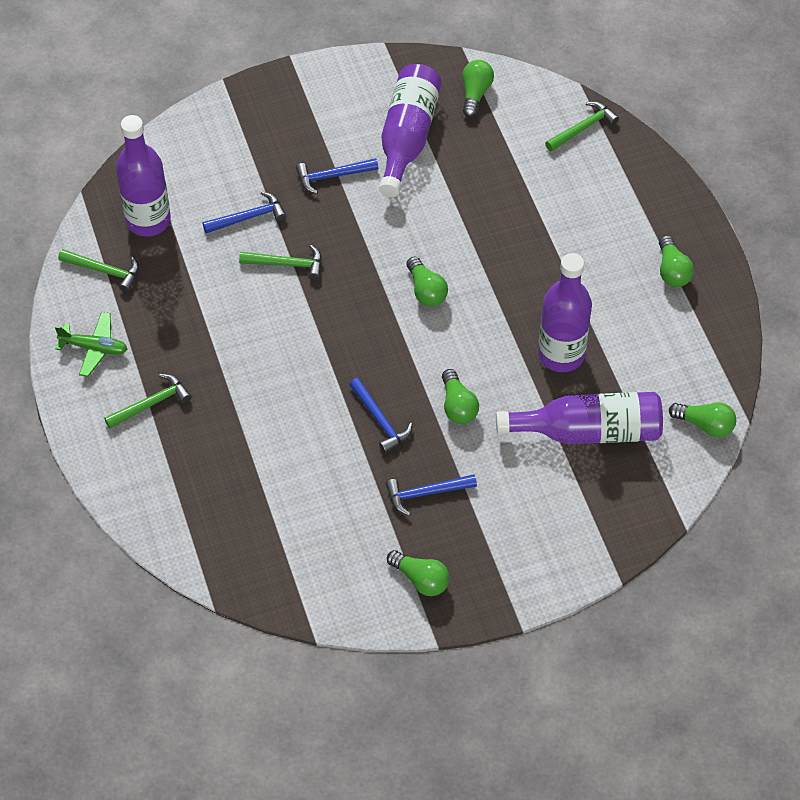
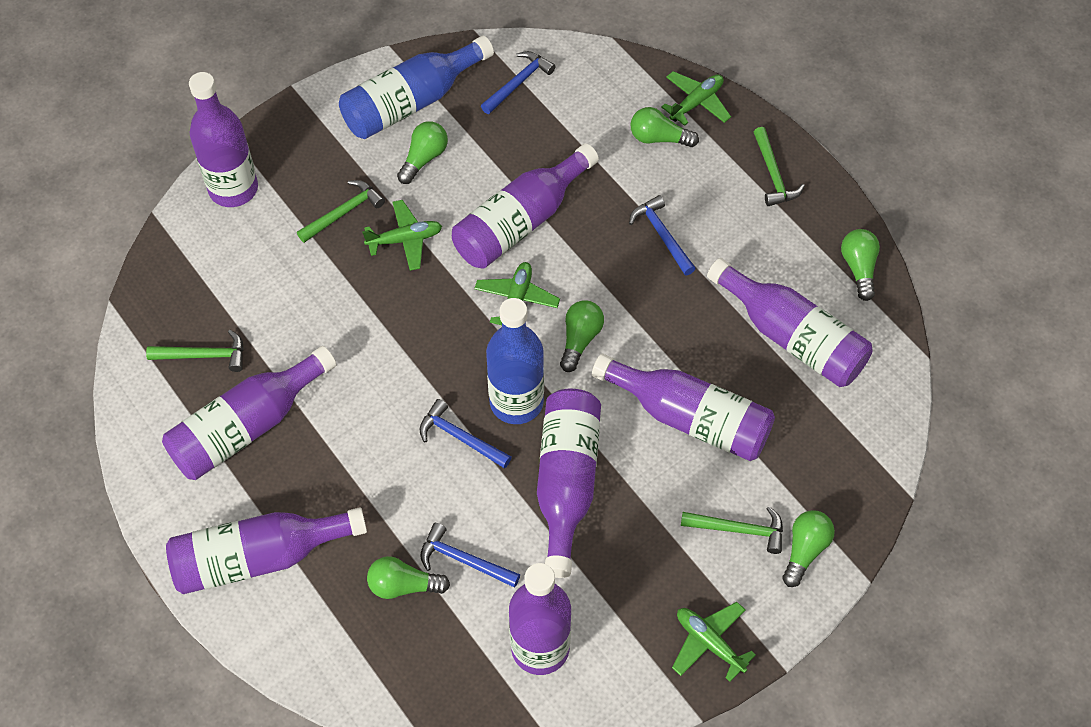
blue bottle: none = 0 -> [339,36,494,139] [486,298,544,424] = 2
green plane: [55,312,127,377] = 1 -> [362,200,442,271] [474,262,560,325] [661,71,731,126] [672,602,756,682] = 4
purple bottle: [116,115,171,237] [379,64,442,197] [496,392,663,444] [538,253,592,372] = 4 -> [162,346,336,480] [166,507,367,594] [189,72,258,207] [452,143,599,269] [509,563,571,675] [537,389,601,578] [592,354,775,461] [707,258,873,387] = 8

